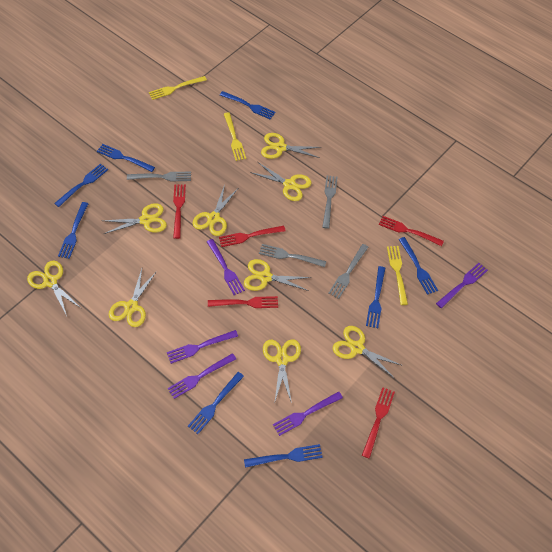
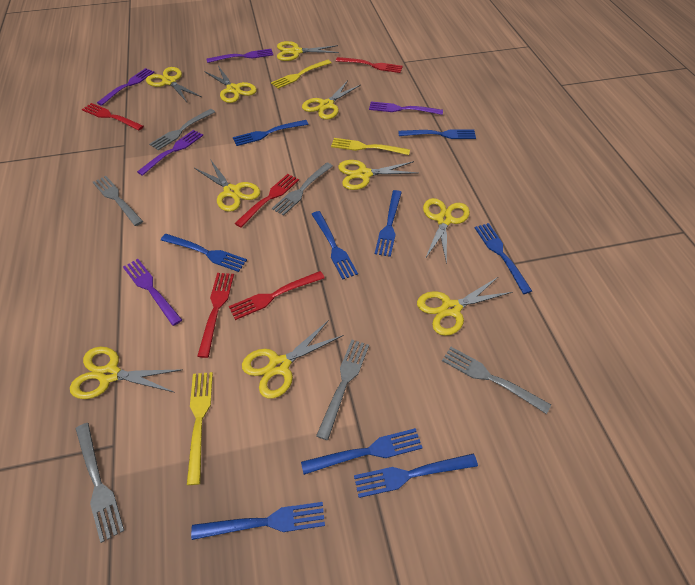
blue fork: [54,164,108,207] [58,202,89,259] [97,144,155,172] [188,372,244,434] [220,91,276,120] [244,444,323,468] [366,266,385,328] [398,237,438,295] = 8 -> [161,234,247,272] [191,502,325,540] [233,120,309,146] [301,428,423,475] [312,211,358,280] [354,454,478,498] [375,190,402,257] [398,129,476,139] [475,223,532,294] = 9
grey fork: [127,172,191,182] [259,244,326,267] [322,175,338,229] [328,244,368,299] = 4 -> [76,423,124,543] [93,176,143,226] [149,109,215,150] [272,163,333,216] [316,340,369,440] [442,347,551,414] = 6
yellow scissors: [27,260,81,316] [103,203,167,234] [109,269,157,327] [192,184,237,236] [244,259,311,291] [250,162,311,201] [261,133,321,159] [263,339,301,404] [333,326,403,378] = 9 -> [70,347,183,399] [146,67,202,102] [194,159,260,212] [204,66,257,103] [242,320,344,398] [277,41,339,61] [302,80,361,120] [338,160,418,190] [417,277,512,336] [423,198,470,264] = 10

